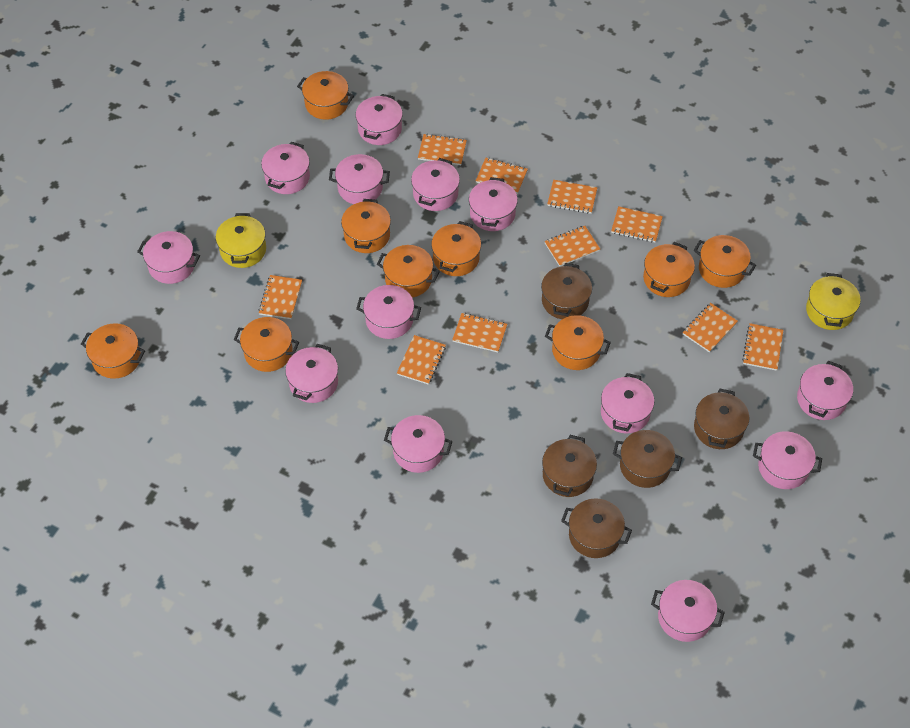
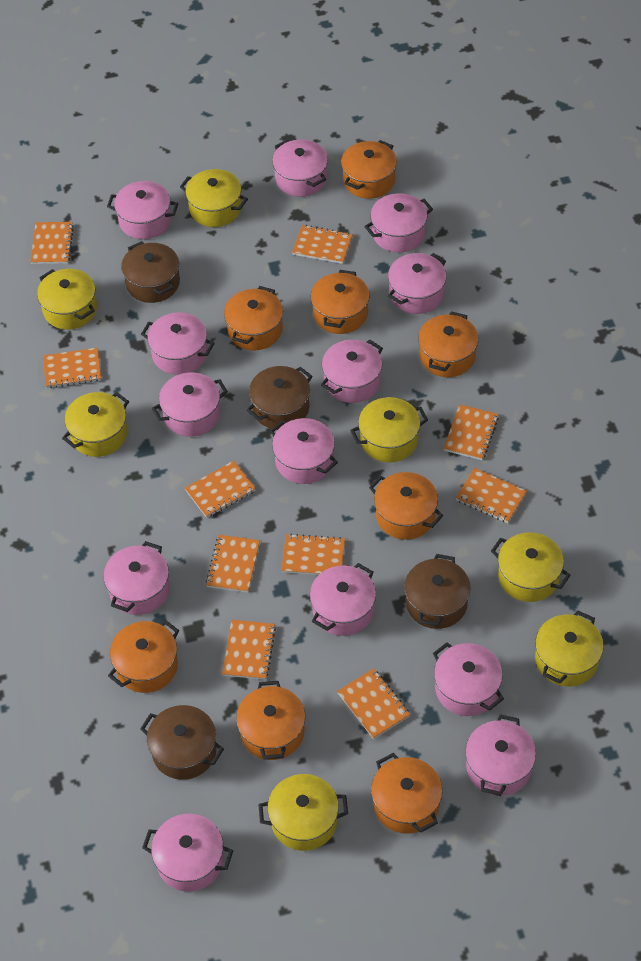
brown pot: [541,263,592,319] [542,435,597,497] [561,498,632,558] [613,430,682,488] [694,389,749,449] = 5 -> [121,241,180,303] [140,705,224,780] [246,366,313,430] [404,554,471,629] = 4
orange pot: [81,323,145,379] [234,317,299,372] [297,71,354,120] [341,199,391,253] [377,245,440,297] [431,221,481,276] [545,315,611,370] [643,242,695,297] [694,235,756,288] = 9 -> [108,620,179,693] [224,286,283,350] [236,681,305,760] [311,270,370,334] [341,140,397,199] [369,472,443,540] [371,753,442,834] [418,311,478,377] = 8
yellow pot: [216,213,266,268] [806,273,861,330] = 2 -> [37,269,97,330] [62,392,129,457] [180,169,248,227] [258,774,348,851] [350,397,428,462] [491,532,571,602] [535,611,604,686] = 7

